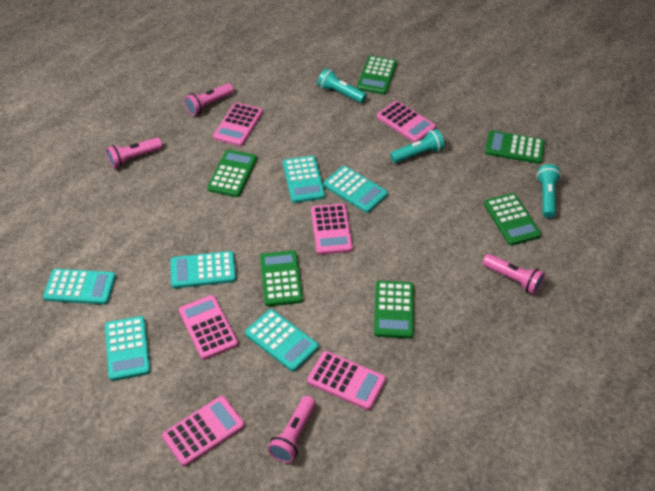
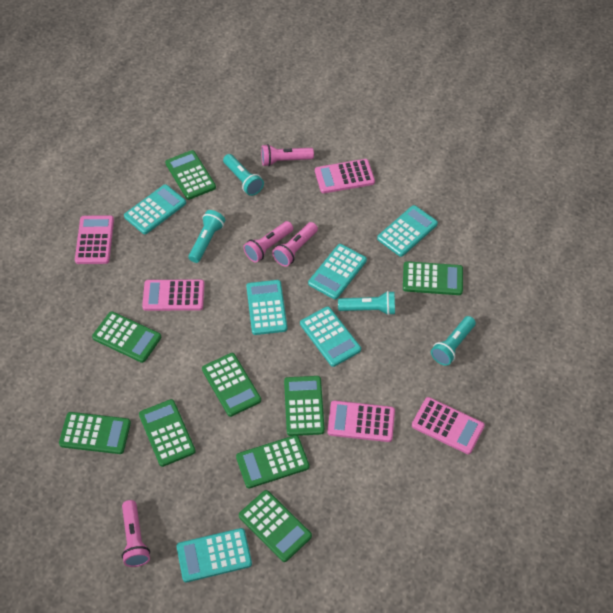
green calculator: [207,150,257,197] [260,250,303,306] [357,56,397,94] [374,281,414,339] [484,193,541,246] [485,130,545,164] = 6 -> [59,412,131,454] [92,312,161,363] [139,399,196,467] [165,150,216,200] [202,353,261,417] [236,435,309,488] [239,490,312,562] [284,376,325,436] [403,261,463,295] = 9
pink calculator: [162,396,245,466] [179,295,238,360] [213,103,263,146] [307,351,386,410] [311,204,353,255] [377,101,436,143] = 6 -> [75,215,114,264] [142,280,205,311] [315,159,375,193] [327,401,395,442] [412,397,485,454] = 5
turquoise flashlight: [317,68,367,103] [390,129,445,163] [536,164,561,218] = 3 -> [189,210,225,263] [223,154,264,196] [338,291,395,315] [431,316,476,366] = 4

